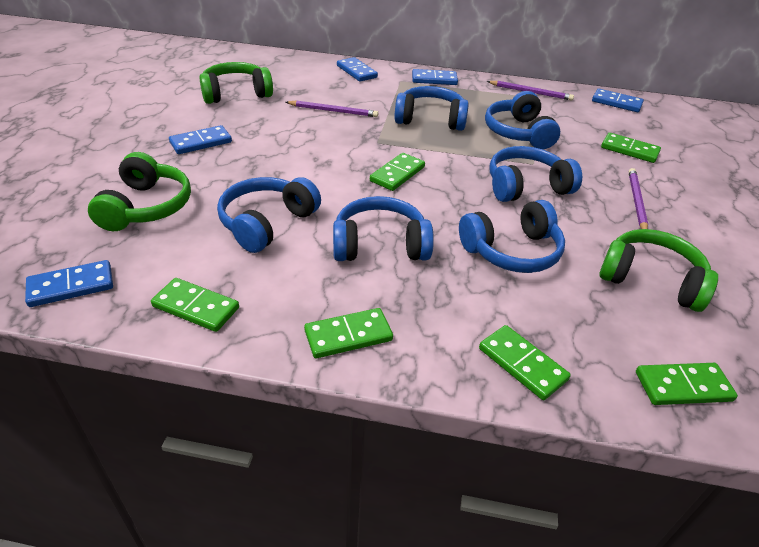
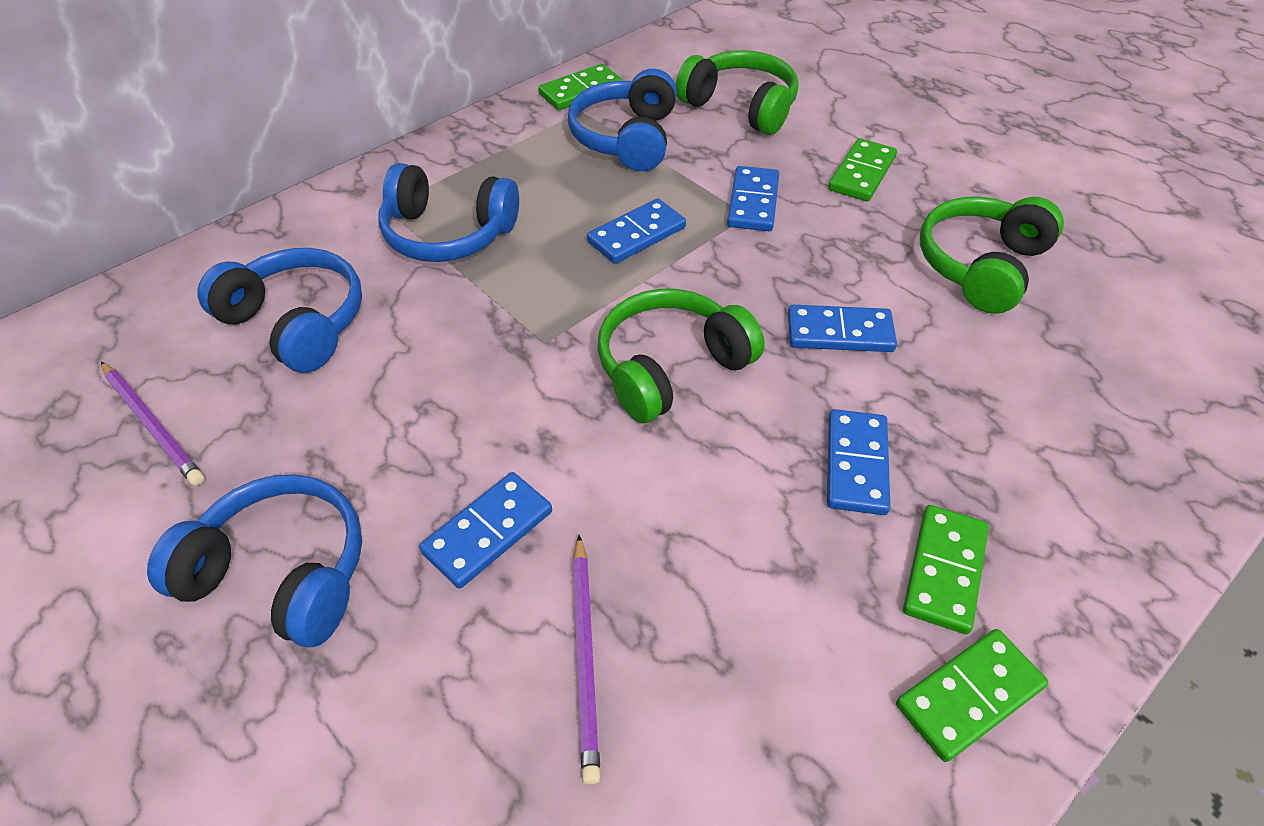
blue headphones: [217,177,321,253] [333,196,434,261] [394,86,469,131] [459,200,565,273] [485,91,560,149] [490,146,582,202] = 6 -> [147,474,362,647] [197,248,362,373] [378,163,519,262] [568,69,677,171] = 4
green domino: [151,278,239,332] [304,308,393,358] [370,153,425,191] [479,325,571,400] [601,132,661,163] [636,363,738,405] = 6 -> [538,64,623,110] [828,138,897,202] [896,629,1048,762] [903,505,989,634] = 4
purple pencil: [286,100,378,117] [487,81,574,101] [629,168,648,229] = 3 -> [101,362,204,485] [573,535,600,785] = 2

